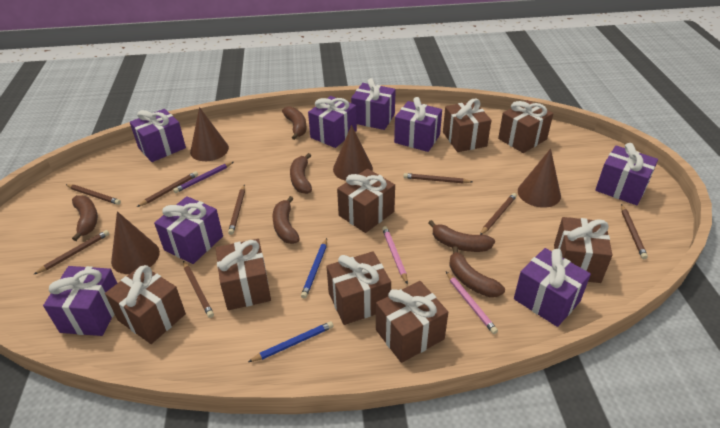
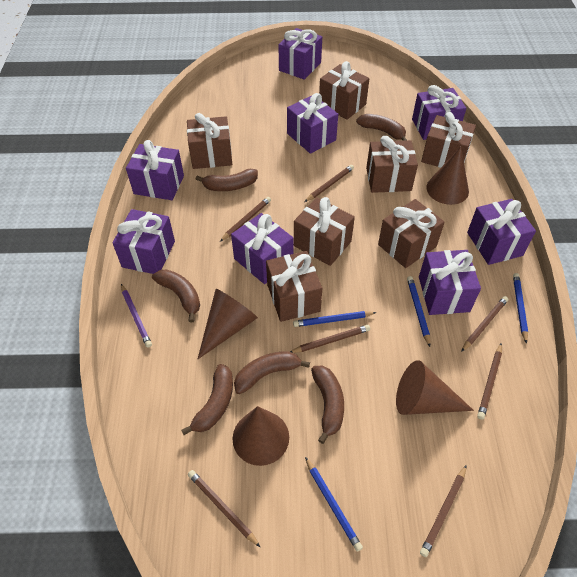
blue pencil: [248,321,334,362] [301,238,327,299] = 2 -> [293,311,377,327] [305,457,363,551] [407,276,430,347] [513,273,528,344] = 4
brown gift: [105,265,186,344] [216,239,271,310] [327,251,391,325] [337,169,395,233] [376,281,448,363] [443,98,491,152] [498,100,553,153] [554,217,612,283] = 8 -> [187,113,232,169] [266,251,322,322] [294,197,355,266] [319,61,369,120] [366,136,418,193] [378,199,445,268] [421,112,476,168] = 7
brown pencil: [33,230,109,275] [65,184,121,205] [137,171,198,207] [183,261,214,318] [228,185,245,235] [403,173,473,183] [480,193,517,235] [621,204,648,259] = 8 -> [188,470,260,547] [220,197,271,241] [290,325,370,353] [305,165,354,202] [420,465,467,557] [461,296,508,352] [477,343,502,420] = 7
pink pencil: [382,226,408,284] [446,272,498,334] = 2 -> none = 0

